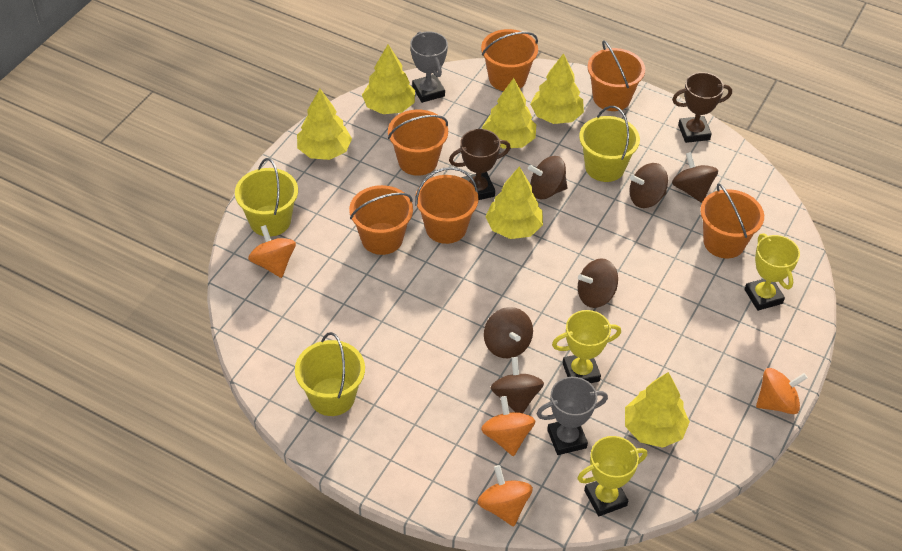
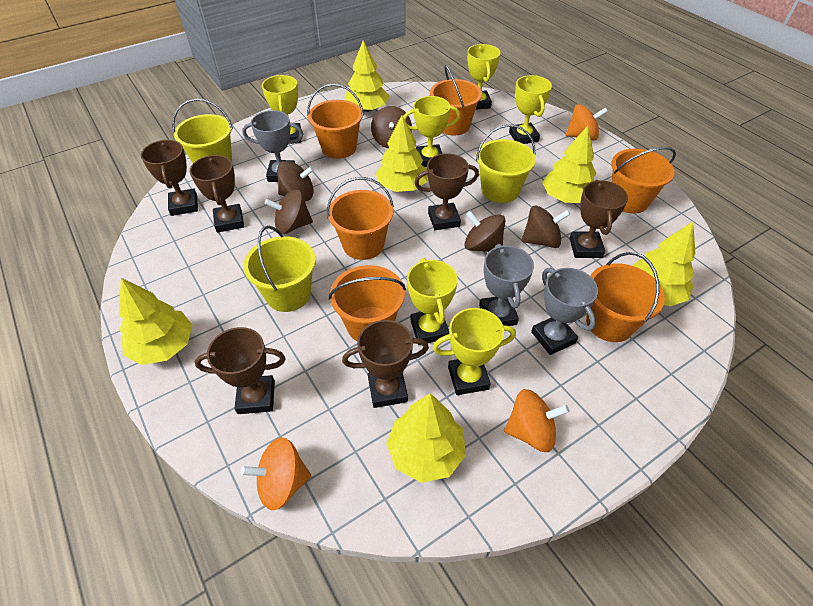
brown spinning top: [484,307,533,358] [490,357,544,413] [528,156,567,199] [578,259,618,308] [629,163,668,208] [672,152,718,203] = 6 -> [265,189,313,234] [277,161,314,201] [371,106,412,148] [464,211,505,252] [522,206,570,248] = 5
brown trophy: [449,129,510,200] [672,72,732,143] = 2 -> [141,140,198,216] [189,155,244,233] [195,327,286,414] [342,320,429,408] [415,153,479,230] [570,180,628,258] = 6
grey trophy: [410,31,448,103] [537,377,608,455] = 2 -> [242,110,303,182] [479,244,534,326] [531,268,598,355] = 3
orange spinning top: [248,225,296,278] [477,465,533,527] [481,396,535,456] [756,368,808,414] = 4 -> [241,437,311,510] [504,389,570,452] [565,104,608,140] = 3
yellow trophy: [552,310,621,383] [577,436,647,516] [745,233,800,311] = 3 -> [262,75,301,143] [403,96,460,167] [407,258,458,345] [433,308,516,395] [467,44,501,110] [509,75,552,144] = 6

